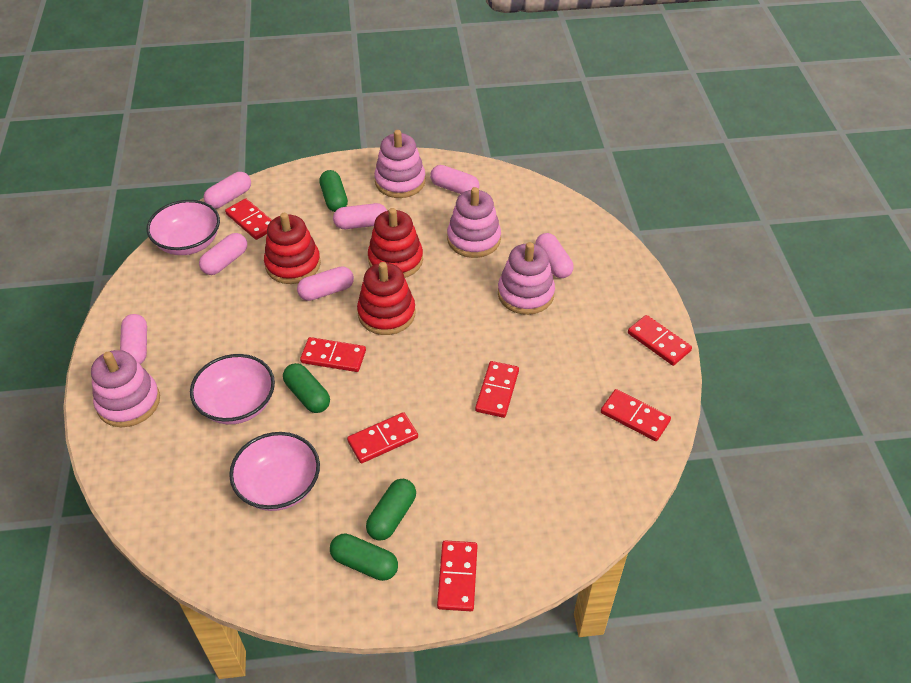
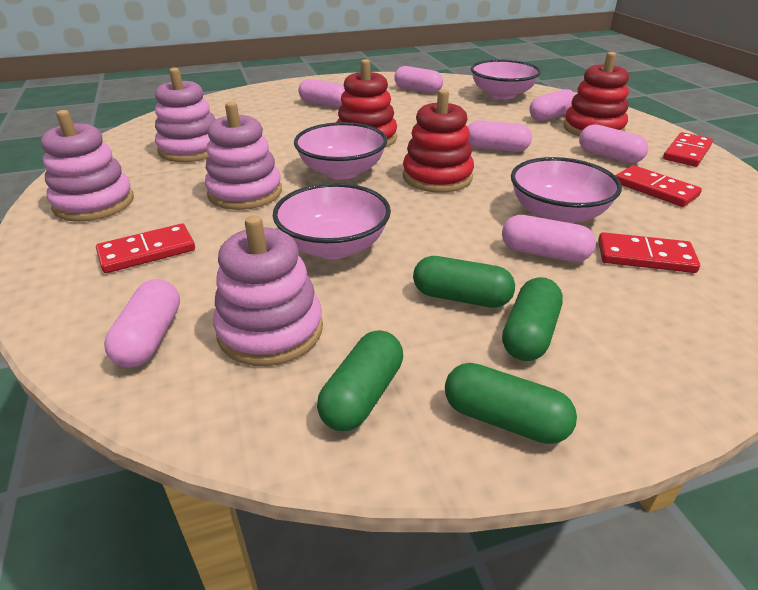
pink bowl: [147,200,220,255] [190,354,275,424] [229,432,320,511] = 3 -> [273,183,391,259] [294,122,388,180] [471,59,541,100] [511,157,622,223] = 4
red domino: [225,198,272,240] [300,337,366,372] [347,412,418,463] [437,540,477,611] [475,361,519,418] [601,389,671,441] [628,315,692,366] = 7 -> [96,224,195,273] [598,232,700,273] [616,165,702,207] [663,132,713,167] = 4

